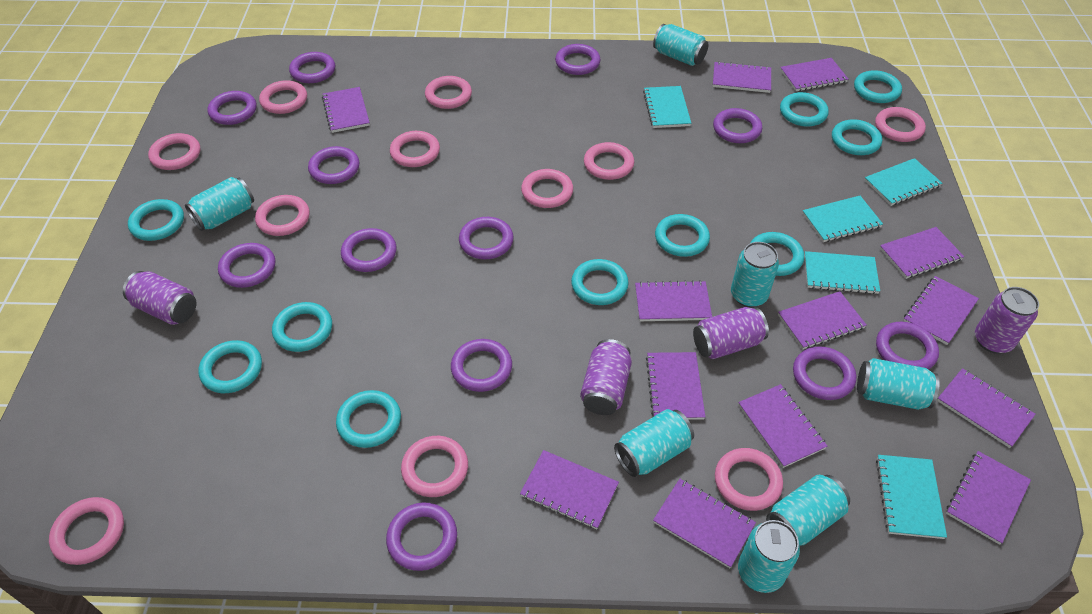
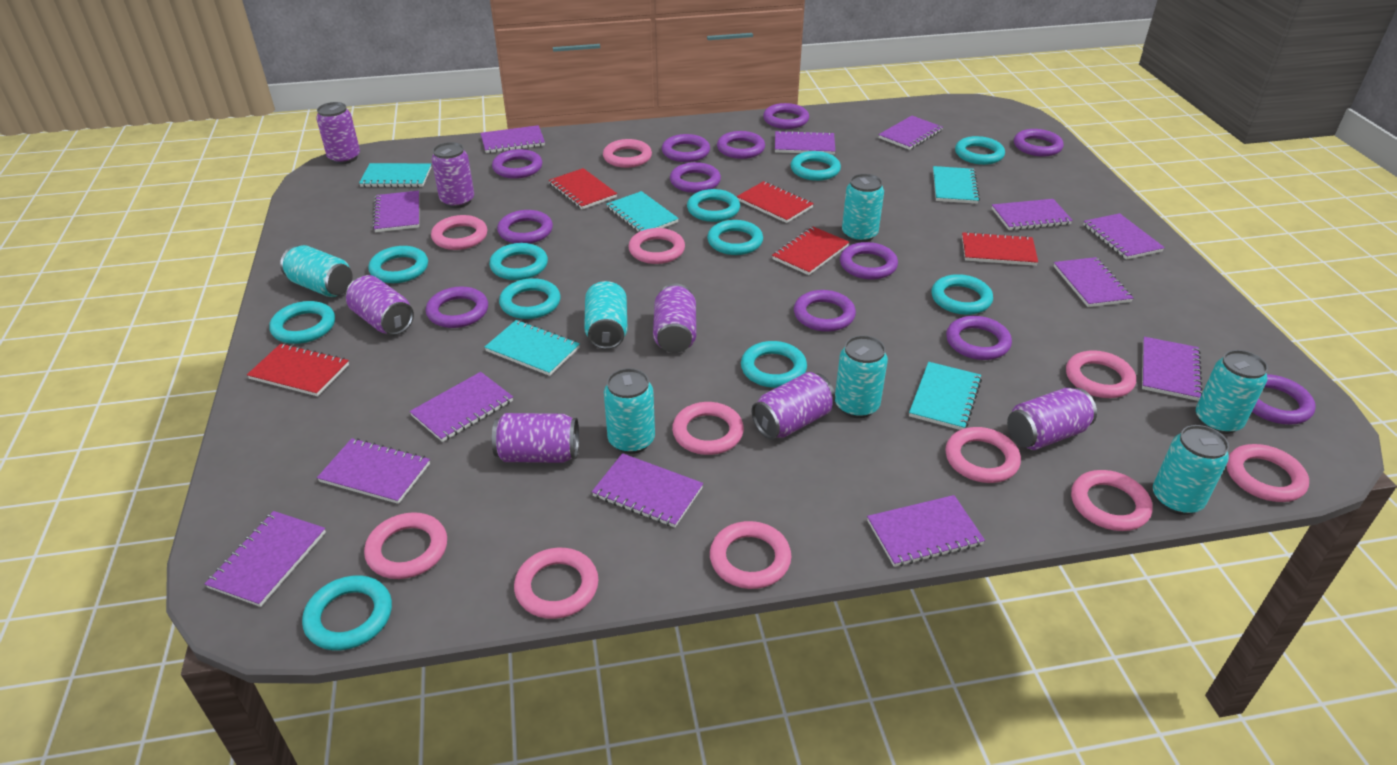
purple can: [123,271,196,325] [580,339,632,415] [693,307,769,359] [975,287,1039,354] = 4 -> [316,102,360,164] [346,275,414,335] [432,142,474,208] [492,413,579,463] [653,284,696,353] [751,372,835,439] [1007,388,1097,450] = 7
red notebook: none = 0 -> [247,343,349,396] [549,168,617,209] [737,181,814,223] [772,227,849,275] [962,232,1038,266] = 5
turquoise ring: [128,199,184,241] [199,340,262,393] [272,302,332,352] [336,390,401,448] [571,259,629,305] [655,214,710,257] [750,232,804,276] [780,92,829,127] [832,119,882,155] [854,70,902,103] = 10 -> [269,301,335,344] [302,575,392,651] [368,246,428,283] [489,243,548,280] [499,278,560,319] [687,189,740,222] [707,220,763,255] [741,341,807,388] [791,151,841,181] [931,274,993,315] [955,136,1005,165] = 11

